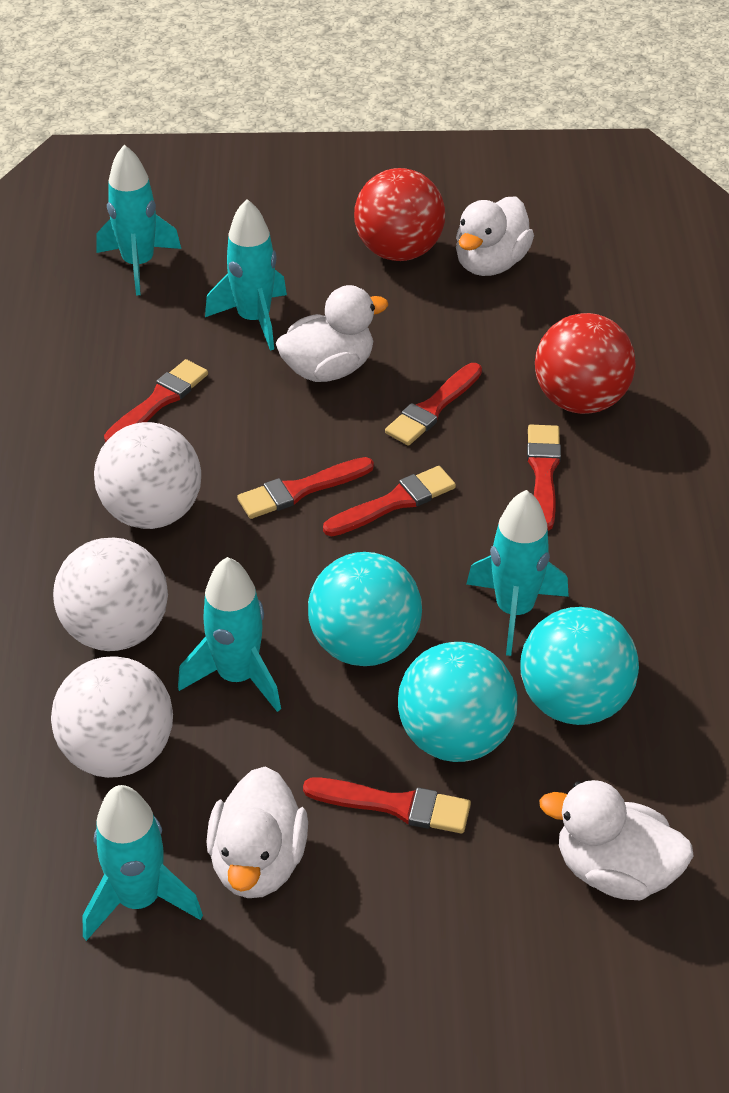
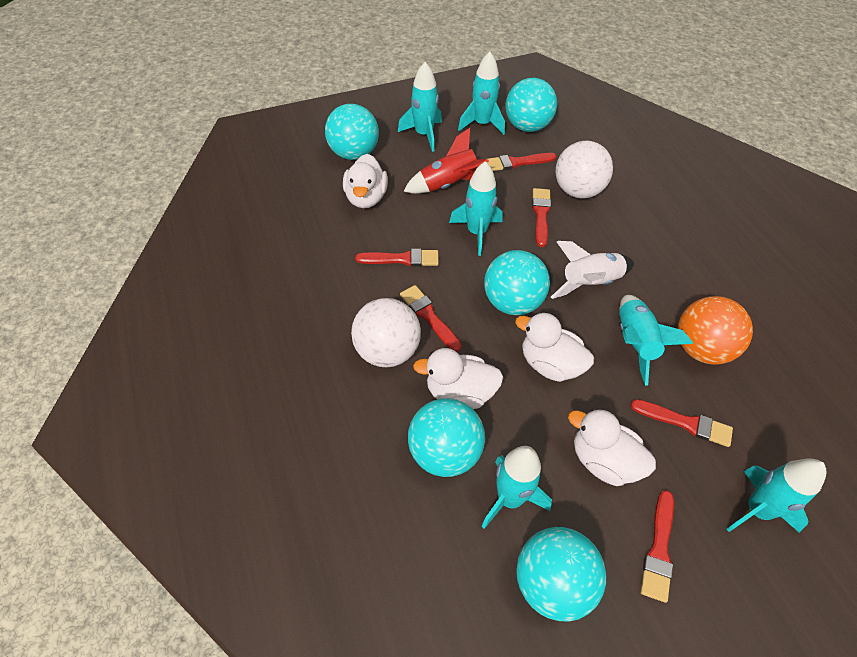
orange ball: none = 0 -> [678,296,753,365] = 1
red ball: [354,168,445,261] [535,313,636,414] = 2 -> none = 0
red rocket: none = 0 -> [403,128,489,194] = 1
turquoise ball: [308,552,422,666] [398,642,518,762] [520,607,639,725] = 3 -> [325,104,379,160] [408,398,485,477] [484,250,550,315] [505,78,557,132] [516,527,606,622] = 5
turquoise rocket: [82,785,203,941] [96,145,181,295] [178,557,281,712] [205,199,287,350] [466,490,569,656] = 5 -> [398,62,442,152] [449,161,503,256] [458,52,505,135] [481,446,552,529] [619,295,693,385] [727,459,826,533] = 6
white ball: [51,656,173,778] [53,538,168,651] [94,422,201,529] = 3 -> [351,298,421,367] [555,141,613,198] = 2
white rocket: none = 0 -> [551,241,634,299] = 1

